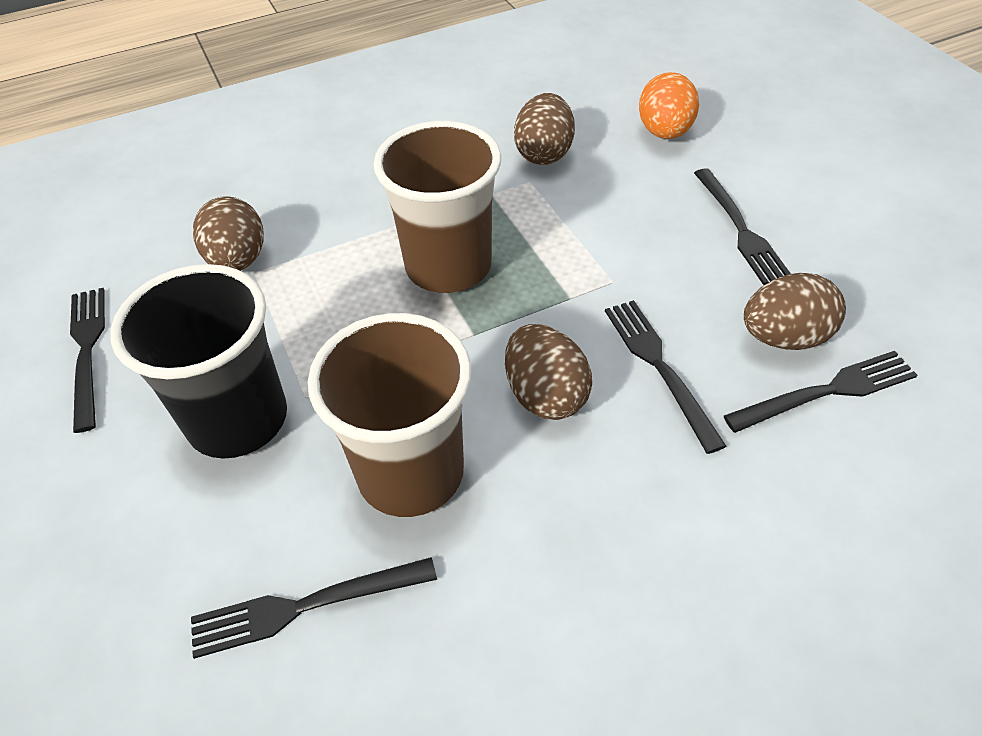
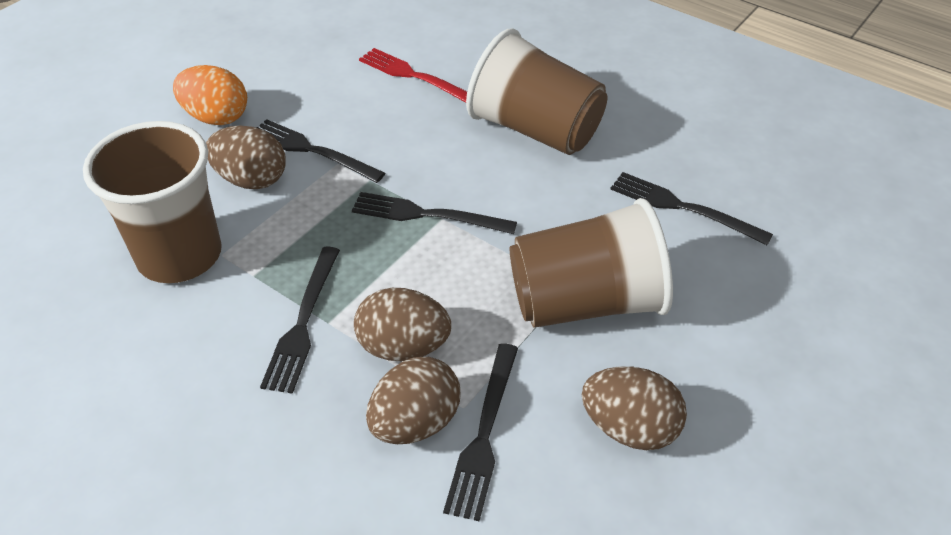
black cup: [110,264,287,459] = 1 -> none = 0
brown cup: [308,313,472,517] [374,121,501,293] = 2 -> [83,121,222,283] [466,28,608,155] [510,198,673,328] = 3
red fork: none = 0 -> [359,48,467,103] = 1

